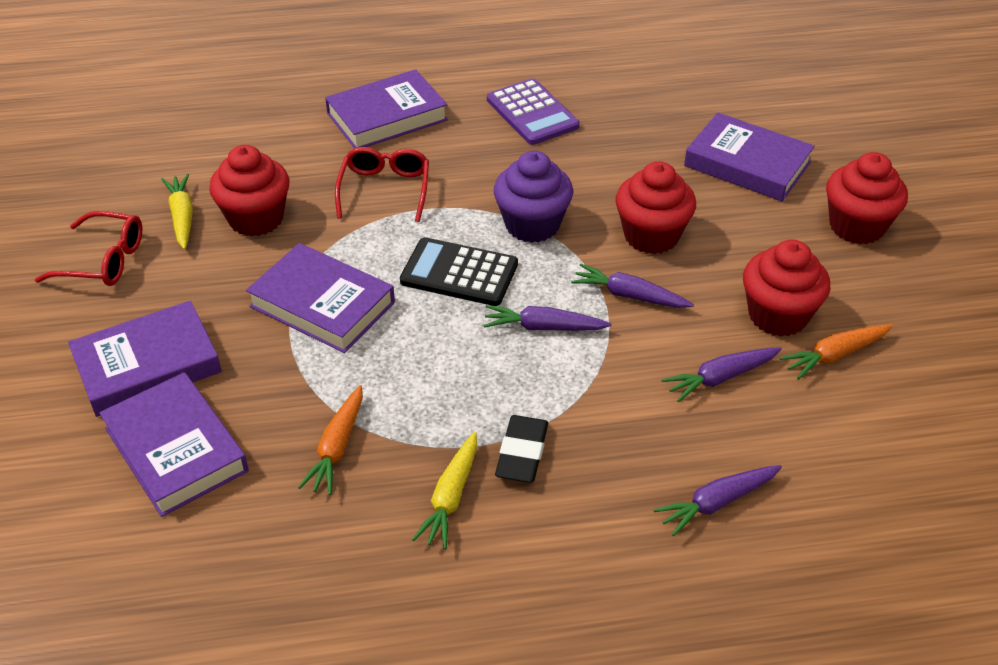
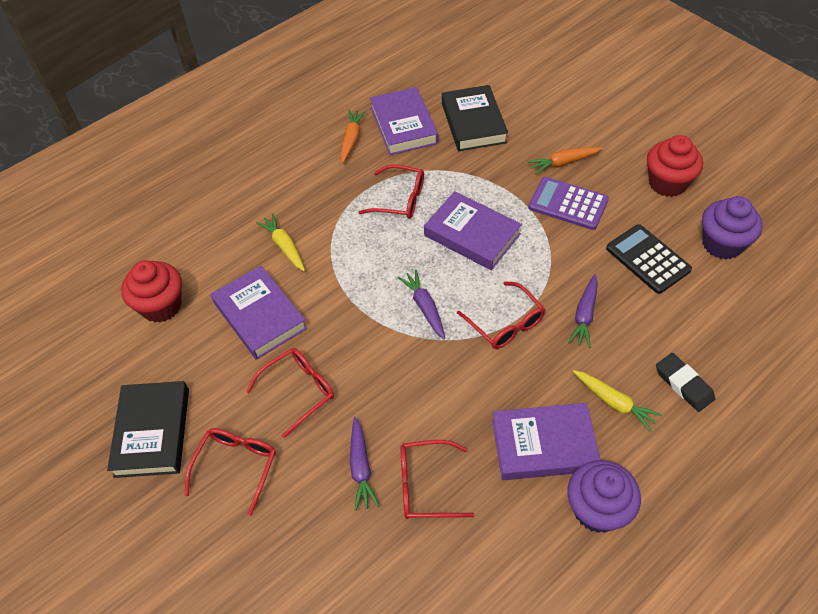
black book: none = 0 -> [107,381,189,478] [442,85,508,151] = 2
purple book: [68,301,222,417] [99,372,249,517] [246,243,395,353] [325,69,448,149] [684,113,815,202] = 5 -> [211,266,307,360] [370,87,438,155] [424,191,522,270] [492,403,600,480] = 4
purple carrot: [483,305,611,331] [571,264,694,308] [653,465,782,536] [662,348,782,402] = 4 -> [350,417,379,511] [398,270,445,339] [568,274,598,348] = 3
purple cupcake: [494,151,573,243] = 1 -> [567,460,641,533] [702,196,763,260] = 2
red cupcake: [209,145,289,236] [616,161,696,254] [743,240,830,336] [826,152,908,244] = 4 -> [121,260,182,323] [647,135,703,197] = 2
red glasses: [35,211,142,286] [335,147,429,222] = 2 -> [185,428,276,516] [246,348,334,438] [358,165,424,219] [400,440,475,519] [457,281,545,349] = 5

